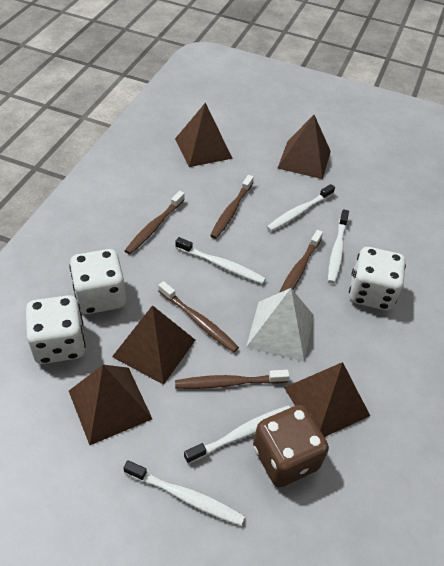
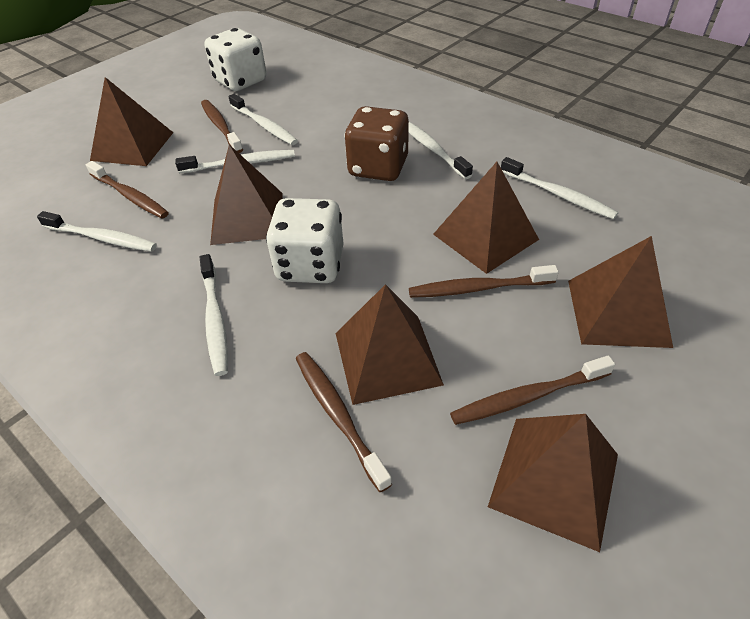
brown pyramid: [69,365,152,445] [112,305,195,385] [175,102,233,167] [278,115,331,179] [284,362,370,437] = 5 -> [90,77,173,166] [210,145,283,245] [336,284,444,405] [433,162,539,274] [488,414,618,552] [568,236,673,348] = 6
white dice: [26,295,86,364] [69,249,126,314] [349,247,406,310] = 3 -> [205,28,267,91] [266,198,344,283] = 2
white pyramid: [246,288,314,362] = 1 -> none = 0
white toothbrush: [123,460,245,526] [175,237,266,284] [184,405,290,464] [267,184,335,231] [328,209,349,284] = 5 -> [37,211,157,252] [175,150,295,173] [200,254,228,376] [229,94,298,145] [408,122,473,179] [501,157,619,219] = 6

